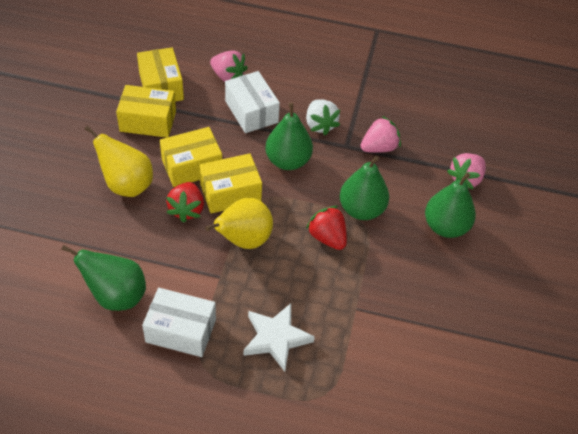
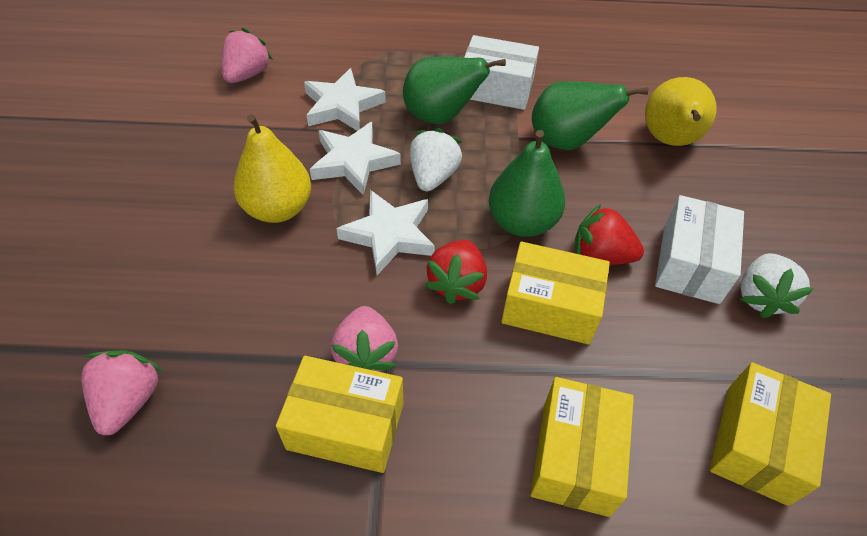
green pear: [61,245,146,311] [265,103,313,170] [340,156,389,220] [425,173,476,238] = 4 -> [403,57,506,124] [489,130,565,237] [532,81,648,150] = 3
white star: [244,303,315,372] = 1 -> [304,68,386,131] [310,122,401,195] [336,190,435,275] = 3
white strawberry: [306,99,340,136] = 1 -> [410,128,462,191] [740,253,814,318] = 2

